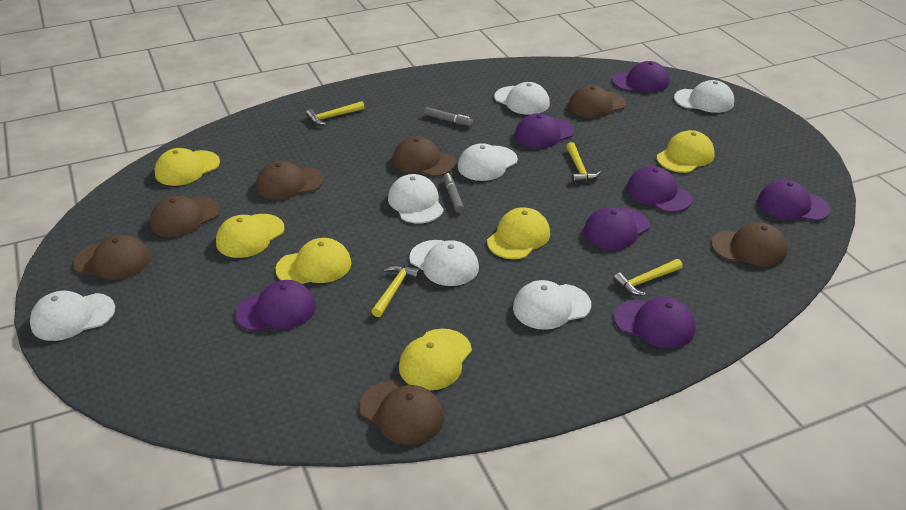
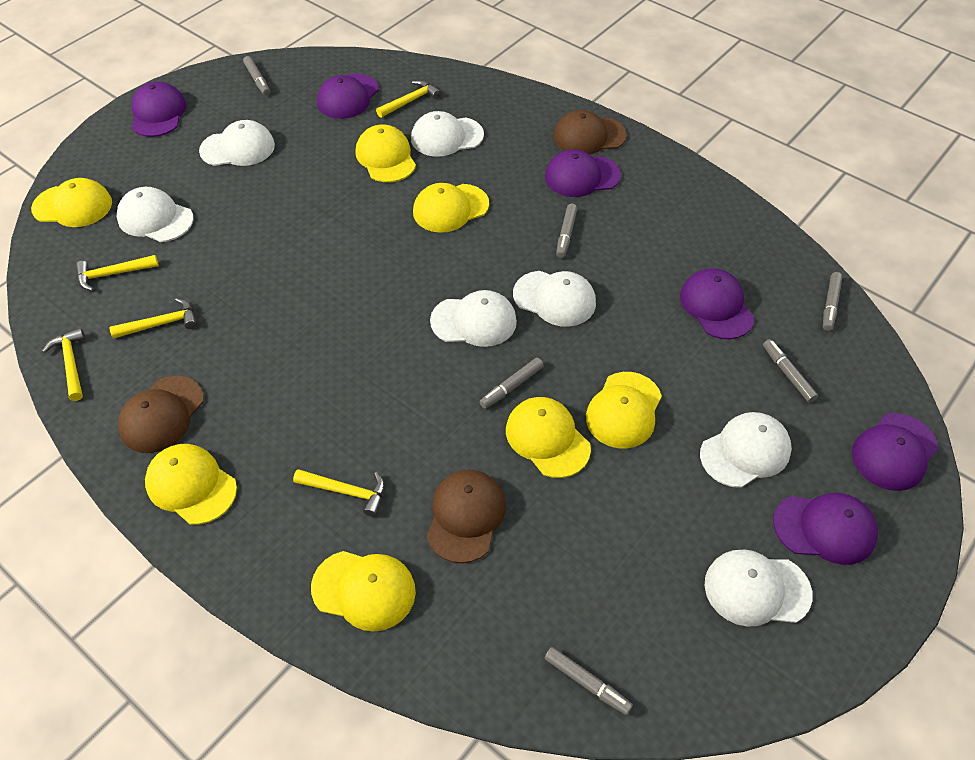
brown cap: [73,235,150,280] [150,196,220,237] [256,161,324,200] [360,381,444,445] [393,136,456,177] [569,85,626,118] [711,222,787,266] = 7 -> [118,376,204,453] [427,470,506,563] [553,110,627,154] = 3
grey marker: [424,107,474,126] [444,173,464,213] = 2 -> [243,56,270,95] [480,358,544,409] [545,647,633,715] [556,204,577,258] [763,339,818,402] [823,272,843,331] = 6
purple cap: [235,280,316,331] [515,113,574,148] [584,207,649,250] [612,61,670,92] [614,297,696,348] [627,166,692,212] [757,180,831,221] = 7 -> [131,82,186,137] [317,74,379,119] [545,149,621,197] [680,268,754,339] [773,493,878,565] [852,413,938,491] = 6
yellow cap: [155,148,220,186] [216,214,284,258] [276,238,352,284] [399,329,472,391] [487,207,550,259] [657,130,715,173] = 6 -> [31,178,112,227] [145,444,237,525] [311,551,416,632] [356,125,416,182] [413,183,489,233] [506,397,591,478] [586,372,662,449] = 7
yellow hammer: [306,101,365,125] [371,265,420,317] [566,142,601,183] [613,259,683,296] = 4 -> [42,328,85,401] [76,255,159,291] [109,298,197,339] [293,469,385,517] [376,80,441,118] = 5

